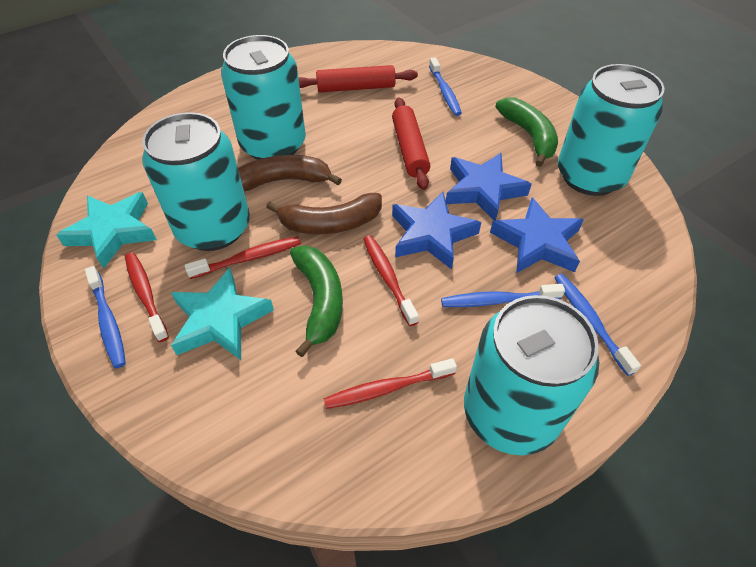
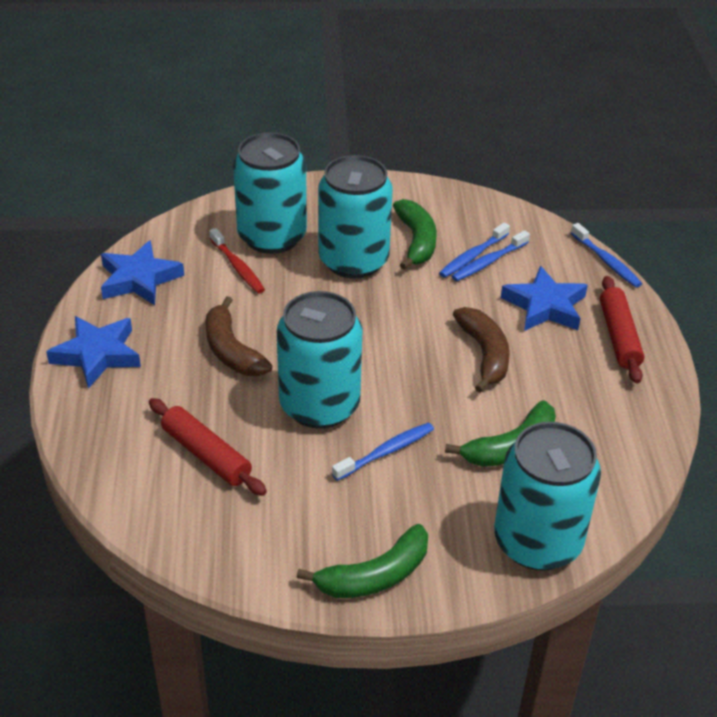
green banana: [290,246,343,357] [495,98,558,167] = 2 -> [297,524,428,598] [393,199,437,270] [445,400,556,467] = 3
red toothbrush: [125,252,169,342] [185,236,301,279] [323,358,457,409] [363,235,419,326] = 4 -> [209,228,265,293] = 1
turquoise star: [56,192,157,269] [171,268,274,360] = 2 -> none = 0

